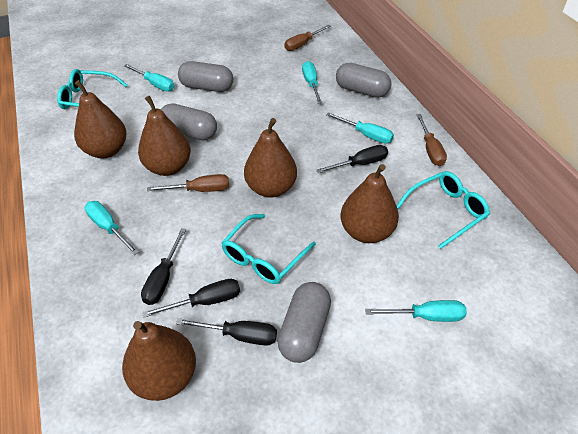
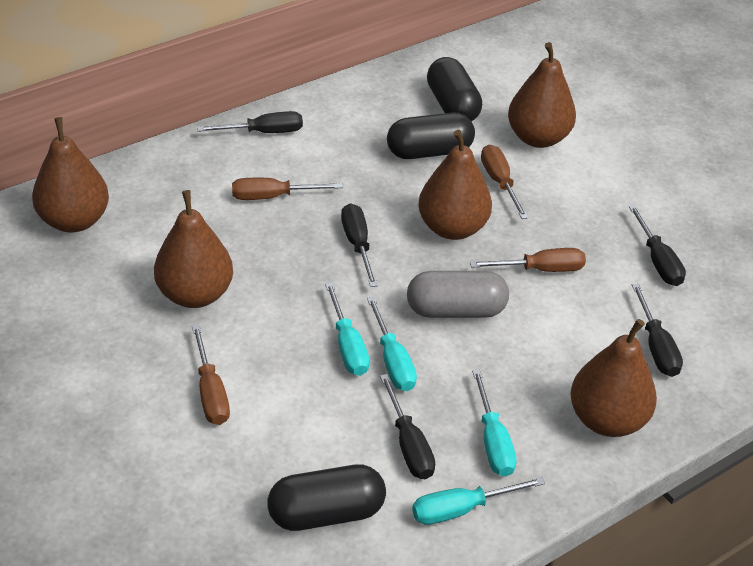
black capsule: none = 0 -> [267,464,386,531] [387,112,475,159] [427,57,482,121] = 3
black screwdriver: [141,228,186,305] [142,279,240,318] [176,318,277,346] [316,145,388,173] = 4 -> [197,111,303,133] [341,203,378,287] [380,374,435,479] [629,205,686,286] [632,283,683,377] = 5
brown screwdriver: [147,174,229,192] [285,25,331,51] [416,114,447,166] = 3 -> [192,325,230,425] [232,178,343,200] [470,248,586,272] [481,145,528,219] = 4
grey capsule: [161,103,217,140] [178,61,233,92] [277,282,331,363] [336,63,391,98] = 4 -> [407,271,509,318] = 1
turquoise glasses: [57,69,128,109] [221,214,316,284] [397,171,490,249] = 3 -> none = 0
turquoise screwdriver: [85,201,139,255] [124,64,174,91] [302,61,322,103] [326,112,394,144] [365,300,467,322] = 5 -> [325,283,370,376] [367,297,417,391] [412,477,545,525] [472,370,516,477] = 4

